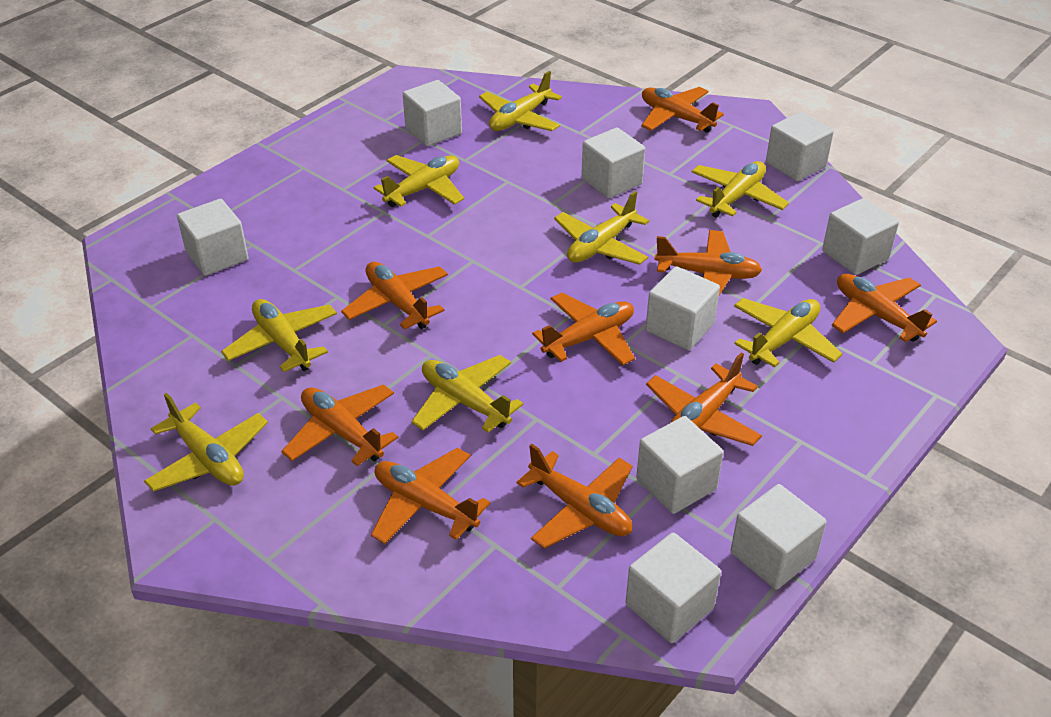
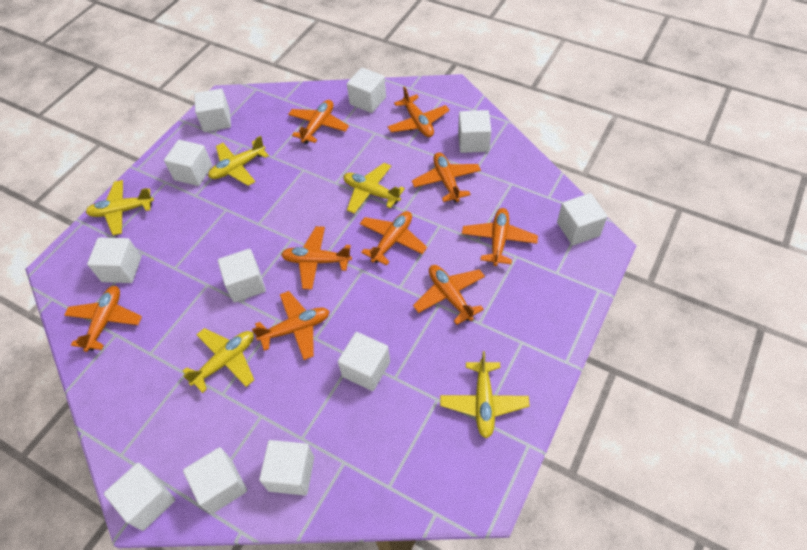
white cube: [177,199,248,276] [403,80,462,146] [581,128,645,198] [625,532,721,643] [636,416,723,514] [646,266,720,350] [730,484,826,590] [766,112,834,181] [822,198,899,275] = 9 -> [87,237,141,283] [104,463,175,531] [164,140,212,186] [183,447,247,514] [194,89,231,132] [218,249,266,302] [259,440,314,496] [338,332,390,391] [347,68,386,113] [458,110,491,153] [557,193,607,245] = 11
yellow plane: [144,393,268,492] [221,299,337,372] [374,155,464,207] [411,355,523,433] [479,71,562,131] [554,191,649,265] [691,161,789,218] [734,298,843,368] = 8 -> [86,180,154,235] [183,328,254,393] [208,136,269,186] [344,163,405,214] [440,351,530,439] = 5

